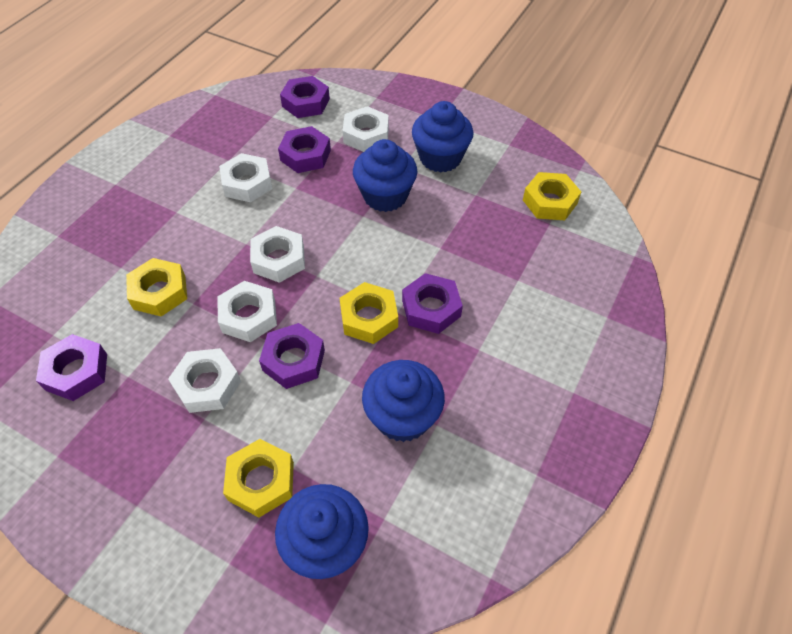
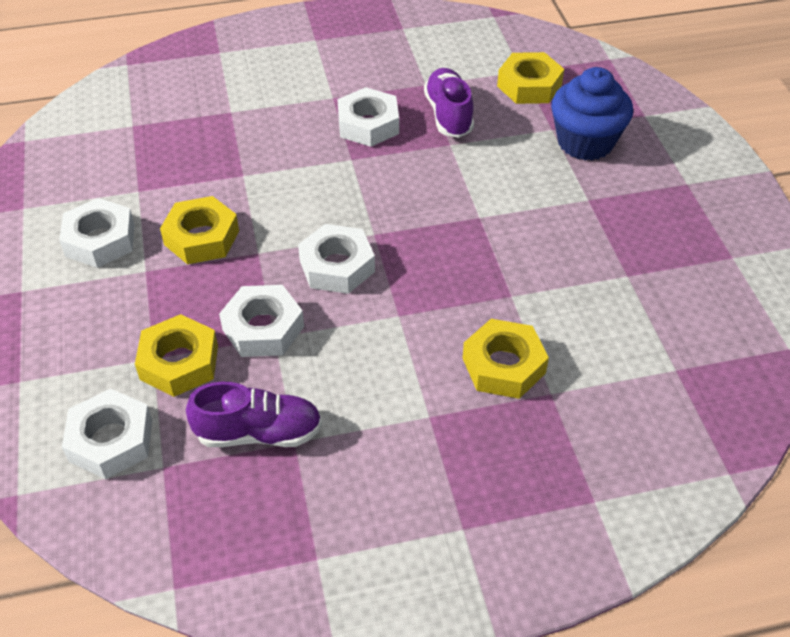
blue cupcake: [275,484,369,579] [353,139,417,212] [362,360,445,442] [412,101,474,173] = 4 -> [551,67,633,160] = 1
purple nut: [36,334,107,401] [259,323,325,389] [278,126,331,173] [280,76,330,118] [402,273,463,334] = 5 -> none = 0
purple shoe: none = 0 -> [186,382,322,447] [424,68,474,138] = 2

